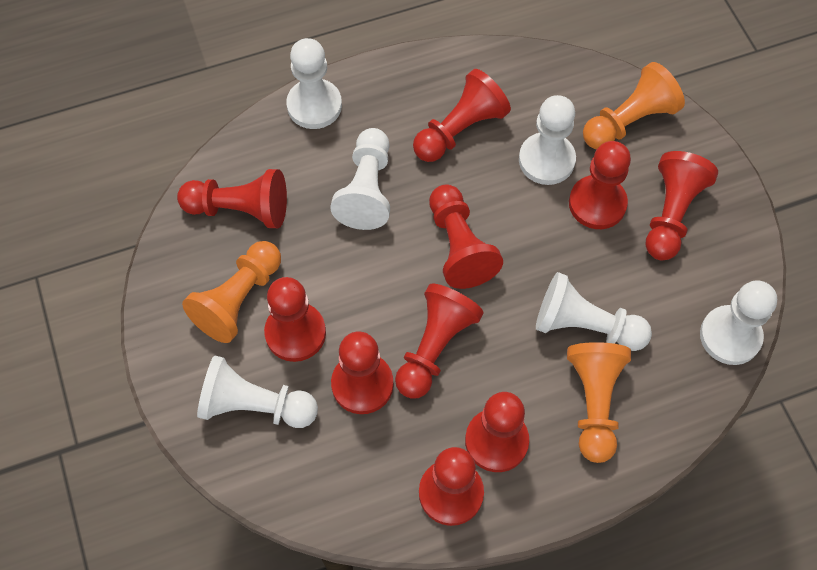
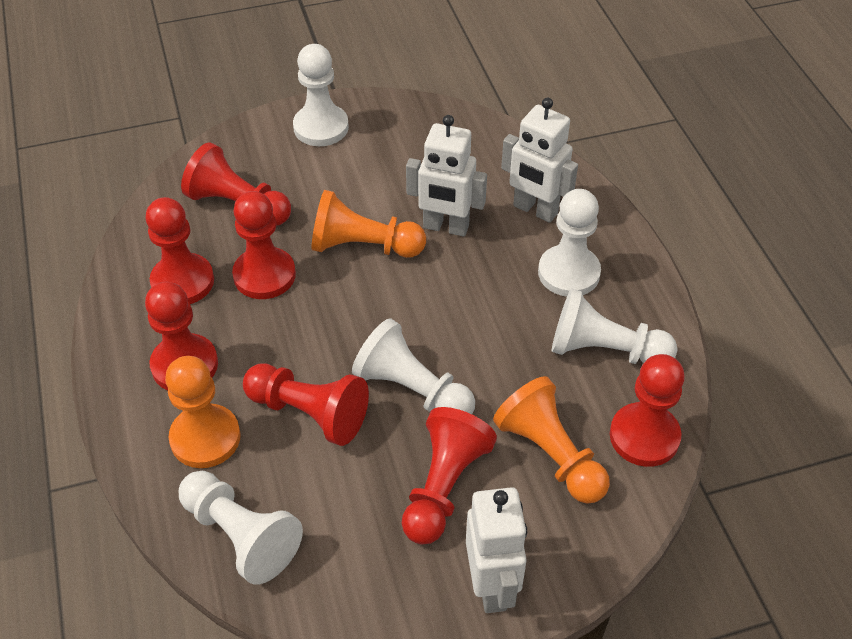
red pawn: [177,169,287,228] [264,277,326,362] [331,331,393,414] [395,283,484,399] [413,69,511,162] [419,447,484,526] [429,184,503,289] [465,392,529,472] [569,141,631,229] [646,151,718,260] = 10 -> [145,197,214,304] [145,282,218,390] [181,142,291,226] [232,191,296,299] [243,364,369,446] [402,407,497,545] [610,354,685,467] = 7
white pawn: [197,355,318,428] [286,38,342,129] [330,128,390,230] [519,95,576,185] [536,272,652,351] [700,280,777,365] = 6 -> [179,471,303,585] [293,44,349,146] [352,318,475,414] [538,189,601,297] [552,288,677,364] = 5
white robot: none = 0 -> [406,115,487,237] [466,487,527,613] [501,97,578,223] = 3

